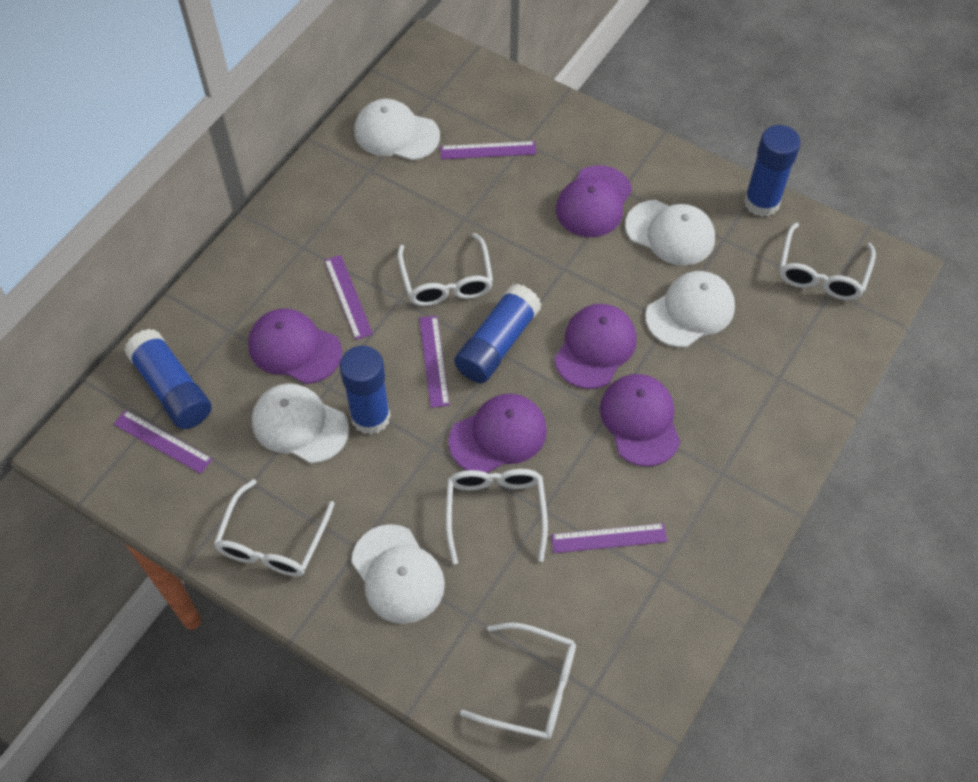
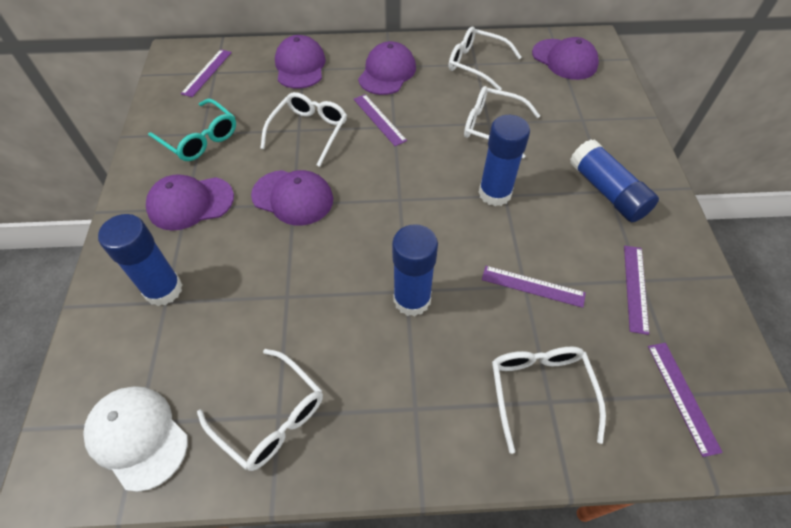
turquoise glasses: none = 0 -> [148,98,236,161] = 1
white cap: [252,383,349,463] [351,524,445,624] [354,99,440,161] [625,200,715,266] [645,271,735,347] = 5 -> [83,386,188,492] = 1

